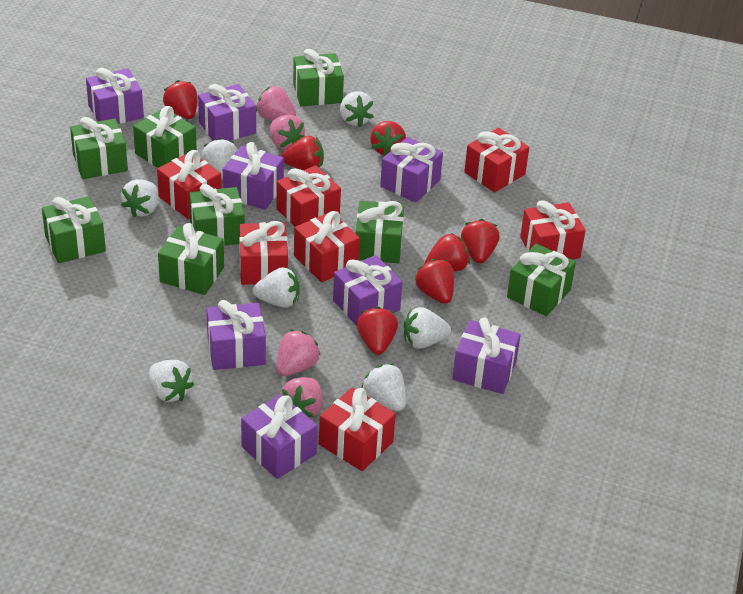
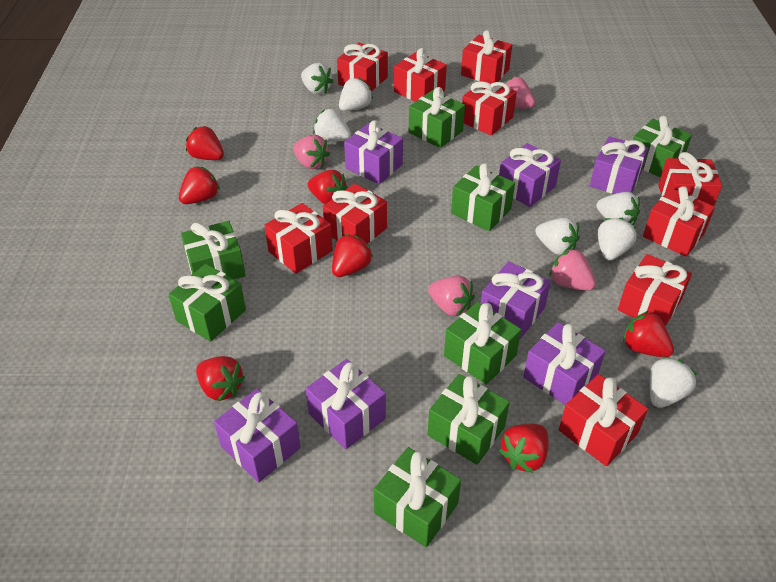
purple gift: [86,68,144,124] [198,84,256,141] [207,300,266,370] [223,142,284,210] [241,394,318,479] [333,255,402,326] [380,137,443,203] [453,317,521,394] = 8 -> [214,388,301,482] [306,359,386,449] [344,120,403,184] [481,261,551,339] [499,143,561,207] [523,322,605,405] [590,136,648,194] = 7
red gift: [157,150,222,219] [239,221,288,285] [277,165,341,227] [294,211,360,283] [319,388,396,471] [464,128,529,192] [520,200,586,260] = 7 -> [264,203,333,274] [323,183,387,244] [337,42,388,91] [394,48,447,102] [461,30,512,82] [462,79,517,135] [559,374,648,466] [618,254,692,326] [643,186,715,257] [658,152,722,206] = 10

